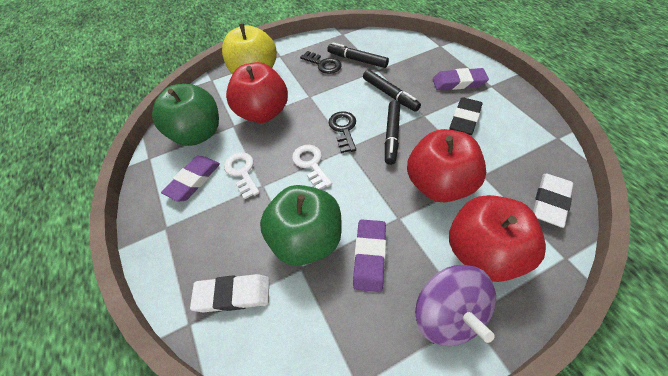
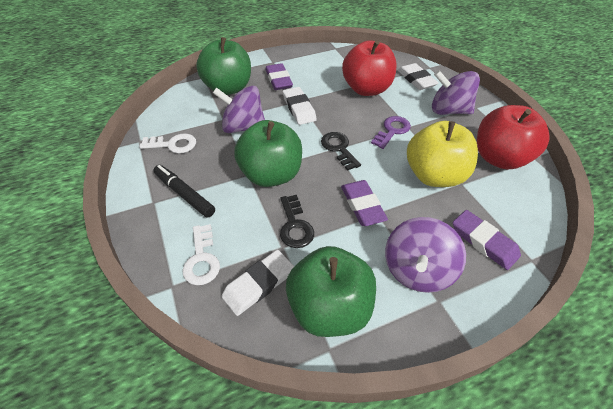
black eraser: [449,97,483,135] = 1 -> none = 0
black marker: [327,42,389,68] [363,70,421,112] [385,100,400,165] = 3 -> [153,165,215,218] = 1
green apple: [152,84,219,146] [260,185,342,266] = 2 -> [196,37,251,95] [234,120,302,187] [286,246,376,337] = 3
purple key: none = 0 -> [371,116,411,149] = 1
purple spinning top: [415,265,496,346] = 1 -> [213,86,265,133] [385,217,466,293] [432,70,480,115] = 3
red apple: [226,62,288,123] [407,129,486,202] [449,195,546,282] = 3 -> [342,40,397,96] [477,105,550,169] = 2
white eraser: [190,274,269,313] [533,174,573,228] = 2 -> [221,250,294,316] [283,87,317,125] [398,63,438,90] = 3

